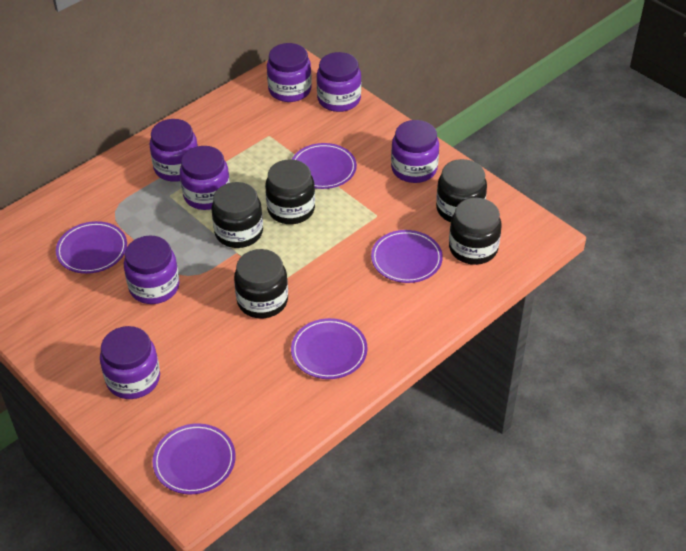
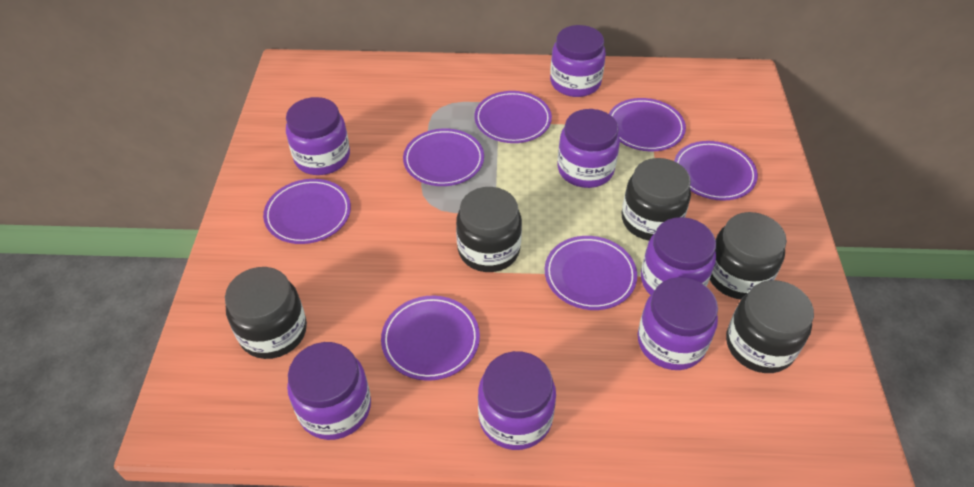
purple plate: [56,221,127,274] [152,423,236,494] [291,318,368,379] [292,143,357,189] [371,230,443,283] = 5 -> [263,179,351,244] [381,296,480,381] [403,128,484,186] [474,91,552,143] [545,236,637,310] [609,98,686,151] [674,141,758,201] = 7

